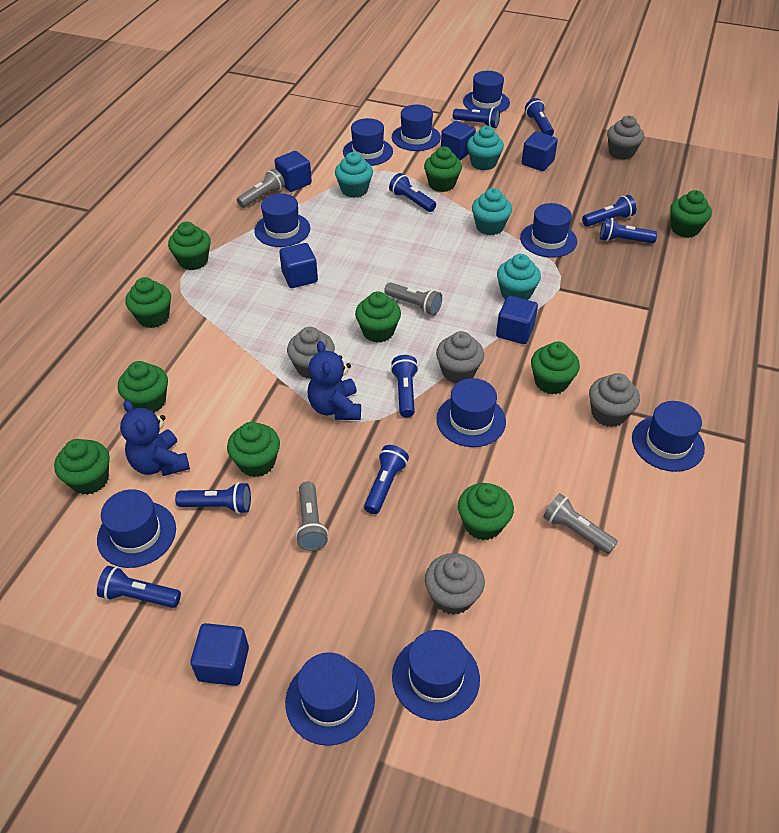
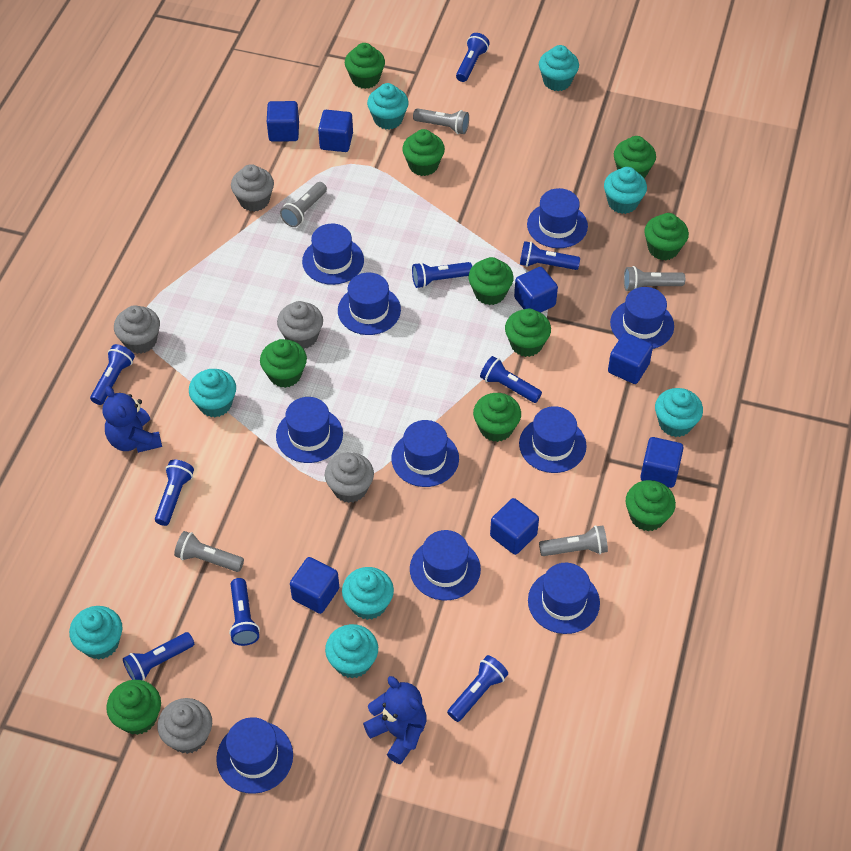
blue cube: [190,623,249,686] [275,151,312,192] [279,243,318,288] [441,121,476,160] [496,296,538,344] [522,131,558,171] = 6 -> [267,101,299,142] [290,557,339,614] [318,110,353,152] [490,498,539,555] [514,267,558,313] [608,333,653,384] [640,437,684,488] = 7
grey flashlight: [237,169,285,208] [295,482,328,551] [384,282,442,315] [543,493,618,554] = 4 -> [174,531,244,572] [280,182,327,227] [413,108,469,134] [539,525,608,556] [624,266,685,291] = 5
turquoise cupcake: [335,152,373,198] [467,126,504,170] [472,188,512,235] [497,254,541,300] = 4 -> [69,606,122,660] [189,369,236,417] [325,624,378,678] [342,567,394,620] [367,83,409,130] [539,45,579,91] [604,167,647,214] [655,388,703,437] = 8

